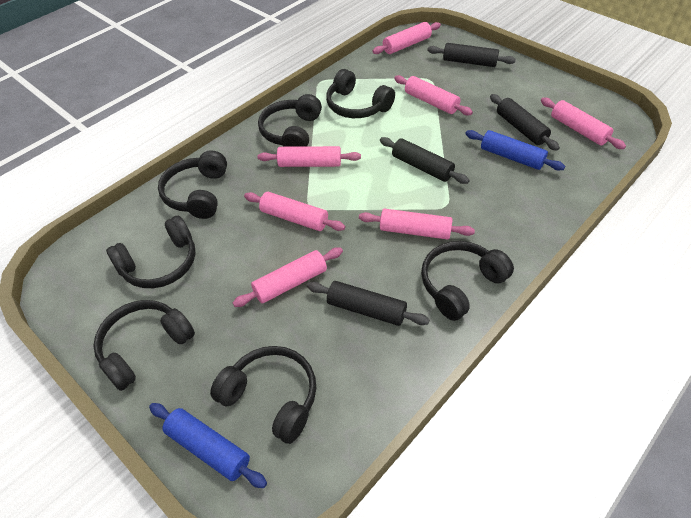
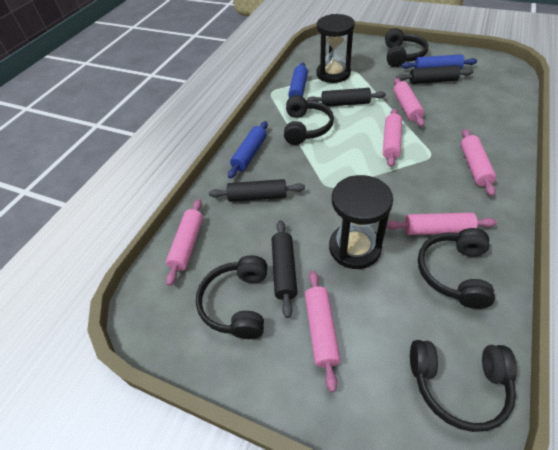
black headphones: [93,300,195,391] [106,216,196,288] [158,150,227,219] [210,346,316,444] [258,94,322,147] [326,69,395,118] [421,241,514,321] = 7 -> [196,255,267,339] [284,95,334,145] [385,28,428,67] [410,340,517,432] [418,228,495,309] = 5
black hourglass: none = 0 -> [317,14,355,83] [329,175,393,269] = 2
blue rolling pin: [149,403,267,488] [465,130,565,171] = 2 -> [228,121,268,179] [288,62,308,98] [401,55,477,70] = 3
pink rolling pin: [233,247,343,307] [244,192,345,231] [258,146,361,167] [359,209,475,240] [372,22,441,54] [394,75,473,116] [541,98,626,149] = 7 -> [166,199,203,286] [305,271,341,392] [383,108,402,167] [386,213,497,235] [394,78,425,127] [461,129,496,196] = 6

